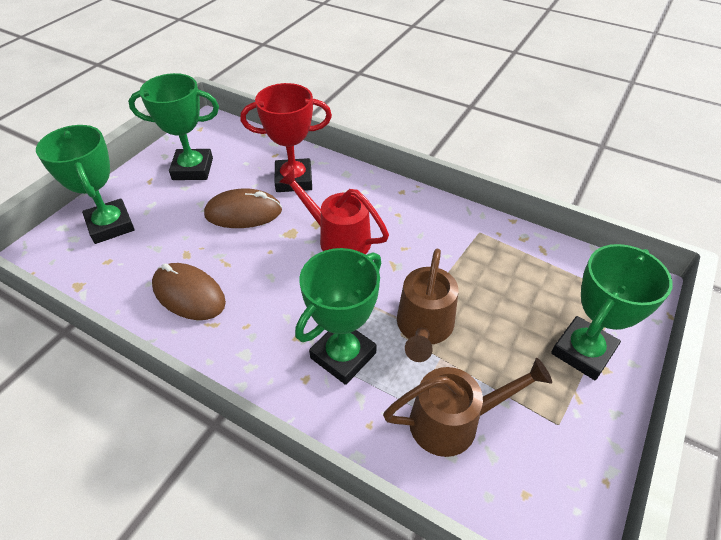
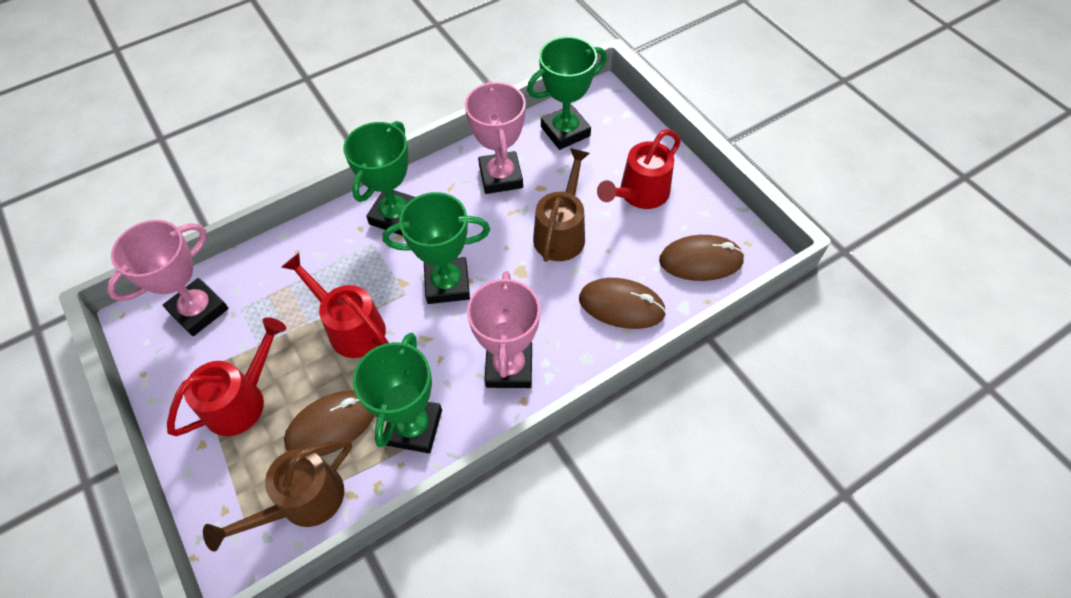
brown mouse: [152,263,226,320] [204,189,282,228] = 2 -> [284,390,374,457] [579,278,666,329] [659,235,745,281] = 3
pink trophy: none = 0 -> [107,220,229,336] [465,81,526,194] [467,271,540,388] = 3
red trophy: [241,83,332,192] = 1 -> none = 0
red watering can: [279,169,389,254] = 1 -> [167,317,286,436] [281,253,389,358] [597,129,681,209] = 3

